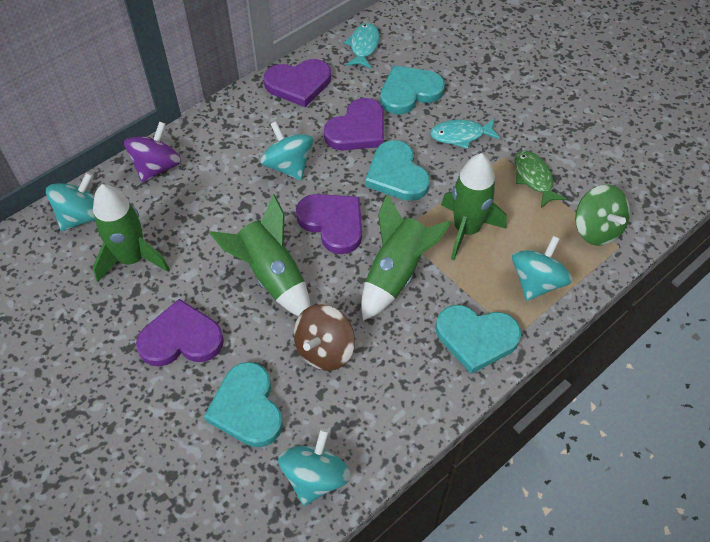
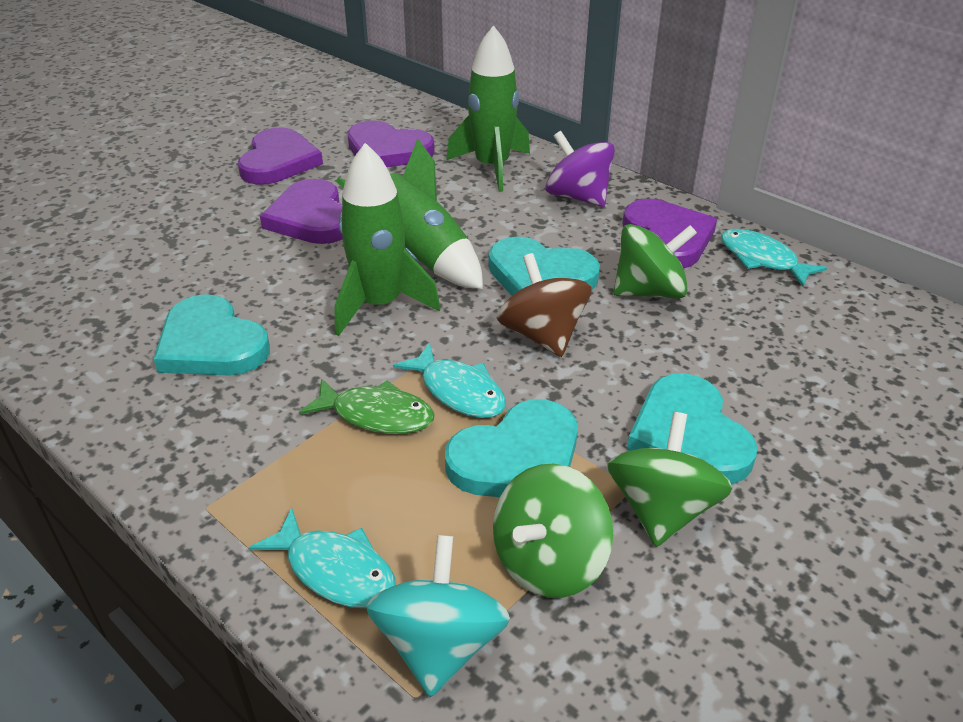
green rocket: [93,184,170,282] [210,194,310,316] [361,194,452,321] [441,153,507,260] = 4 -> [334,143,441,336] [336,138,483,289] [446,25,530,192] = 3
green spinning top: [575,185,630,246] = 1 -> [493,464,613,598] [607,412,732,547] [613,224,697,299] = 3
turquoise fish: [344,23,380,68] [430,118,500,149] = 2 -> [249,508,396,609] [393,342,506,418] [721,229,827,286] = 3
turquoise spinning top: [46,172,95,231] [260,121,313,180] [278,429,351,506] [512,236,572,301] = 4 -> [366,535,510,697] = 1

